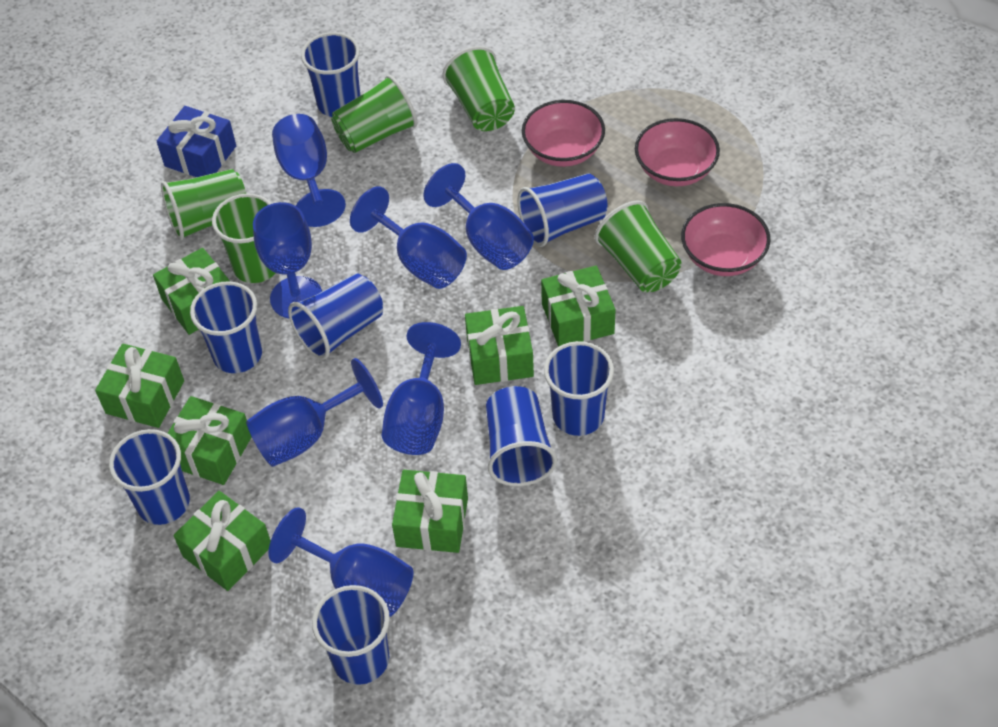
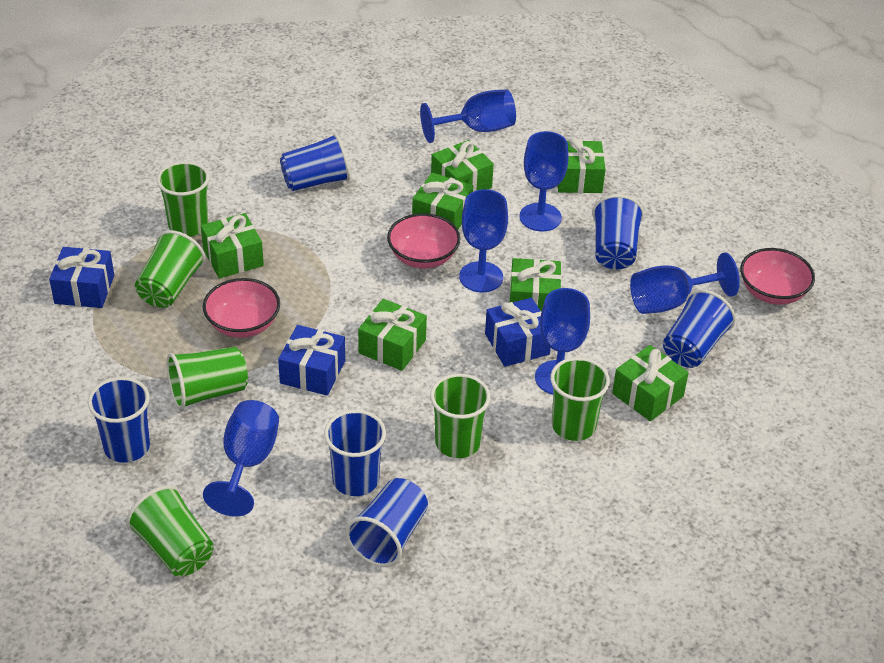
blue cup: [109,429,190,525] [190,281,262,373] [288,274,383,360] [301,32,360,117] [312,585,390,685] [486,386,557,486] [517,173,608,247] [544,341,614,436] = 8 -> [88,377,150,463] [280,133,350,191] [324,410,386,496] [345,478,428,567] [592,194,644,269] [663,289,736,368] = 6
blue gift: [157,106,236,177] = 1 -> [49,247,114,308] [278,325,345,396] [485,298,551,367] = 3
blue goblet: [246,358,383,467] [253,202,322,318] [268,507,413,617] [272,114,346,227] [350,186,467,289] [382,322,461,455] [423,163,534,270] = 7 -> [203,400,279,516] [420,89,516,143] [459,189,508,293] [519,131,568,231] [535,288,590,394] [630,253,740,314] = 6
green cup: [161,169,247,241] [212,194,276,283] [331,75,417,153] [443,46,515,131] [595,201,682,292] = 5 -> [126,485,214,577] [135,230,205,308] [156,161,210,236] [167,347,248,410] [430,374,491,458] [550,357,610,441] = 6

